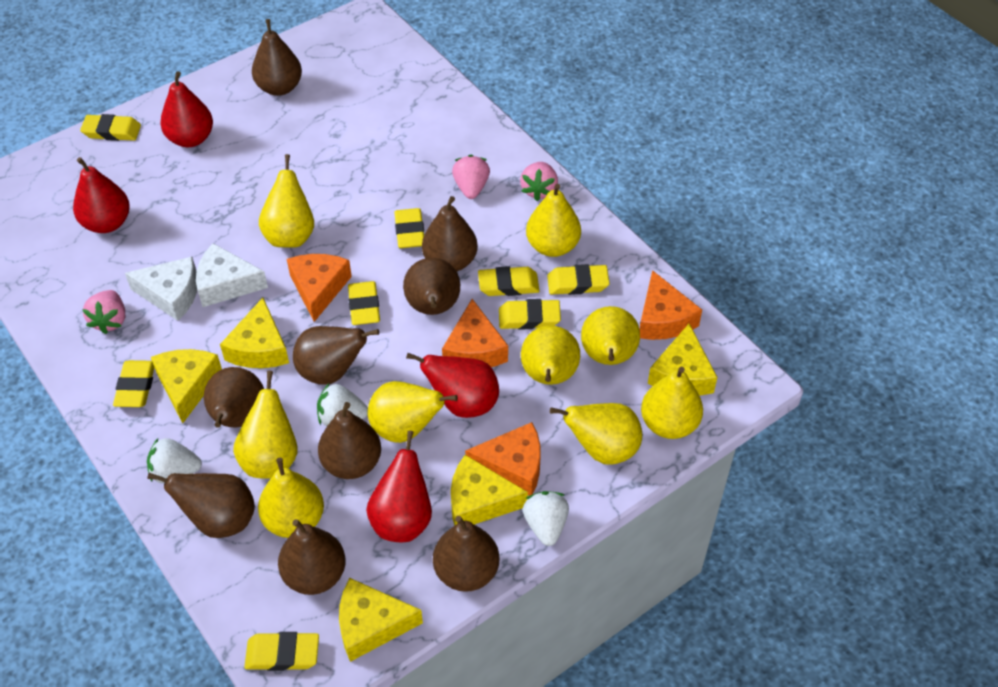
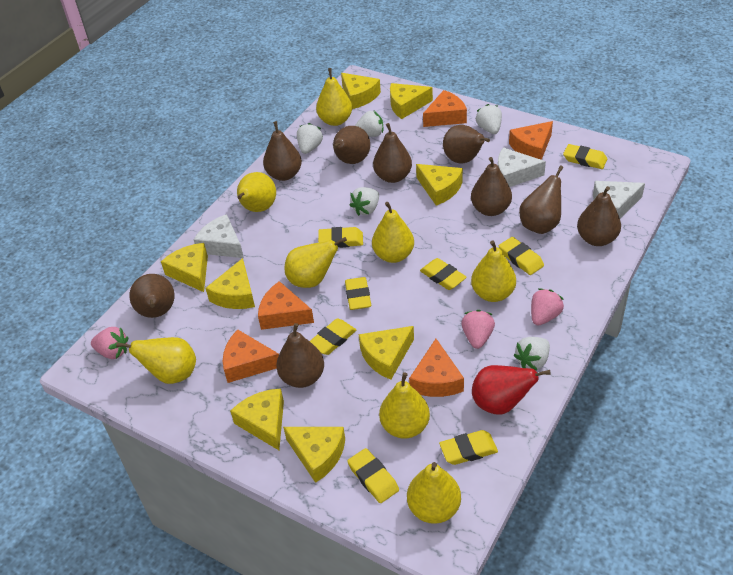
orange cheese: [287,254,352,322] [442,299,508,367] [465,422,540,496] [640,270,702,340] = 4 -> [223,330,279,383] [258,281,314,330] [409,339,464,397] [423,90,467,127] [509,121,553,160] = 5
red pear: [73,157,130,233] [160,71,213,147] [366,431,432,542] [406,353,499,418] = 4 -> [472,365,551,415] = 1
white cheese: [125,257,197,321] [196,243,268,307] = 2 -> [194,214,244,258] [498,147,546,187] [593,181,645,218] = 3
white strawberry: [147,438,202,483] [317,384,368,426] [523,491,569,546] = 3 -> [297,123,323,154] [350,187,379,216] [355,110,383,137] [476,104,502,134] [513,337,550,370] = 5
yellow cheese: [151,349,222,423] [220,298,289,368] [339,578,423,662] [451,455,528,526] [648,324,718,396] = 5 -> [161,243,208,292] [205,258,255,309] [230,389,284,450] [283,427,345,483] [341,73,381,109] [359,326,414,380] [390,83,433,119] [416,164,463,205] = 8
yellow pear: [233,371,298,479] [258,458,324,538] [259,154,314,247] [368,381,458,443] [521,325,580,385] [526,184,581,257] [550,403,642,465] [581,306,640,365] [641,366,703,439] = 9 -> [116,337,196,384] [237,172,276,212] [284,237,347,288] [316,68,352,126] [372,202,414,263] [379,372,430,439] [407,462,461,524] [471,240,516,302] = 8

